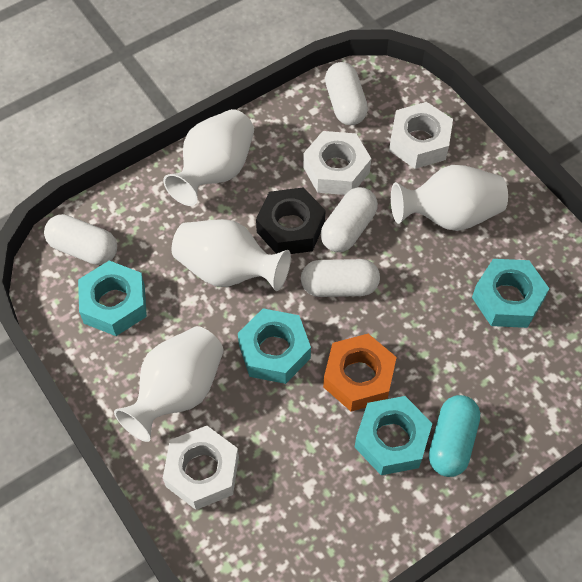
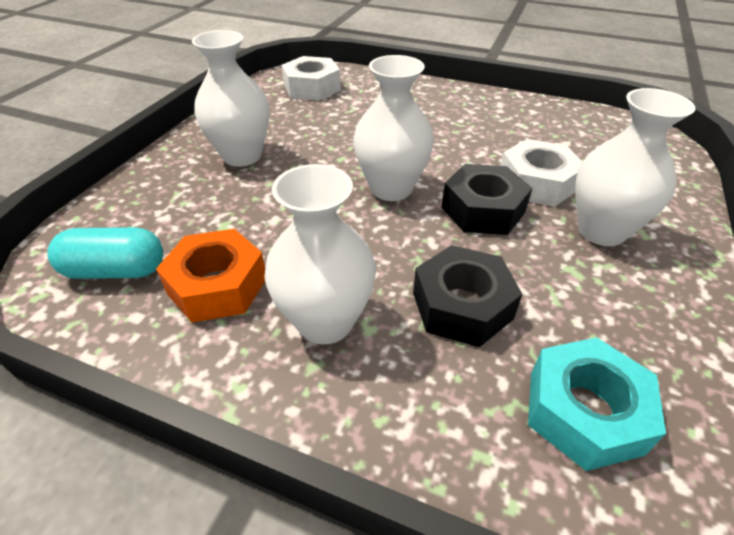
black nut: [256,187,326,254] = 1 -> [413,245,522,347] [441,164,532,235] = 2
turquoise nut: [78,261,147,336] [238,308,311,384] [355,396,433,475] [472,259,549,328] = 4 -> [528,337,666,471] = 1
white capsule: [44,214,117,265] [301,259,380,297] [321,187,378,252] [325,62,368,125] = 4 -> none = 0
white nut: [163,426,239,510] [303,131,371,195] [389,102,453,169] = 3 -> [282,56,341,101] [500,139,582,207] = 2

